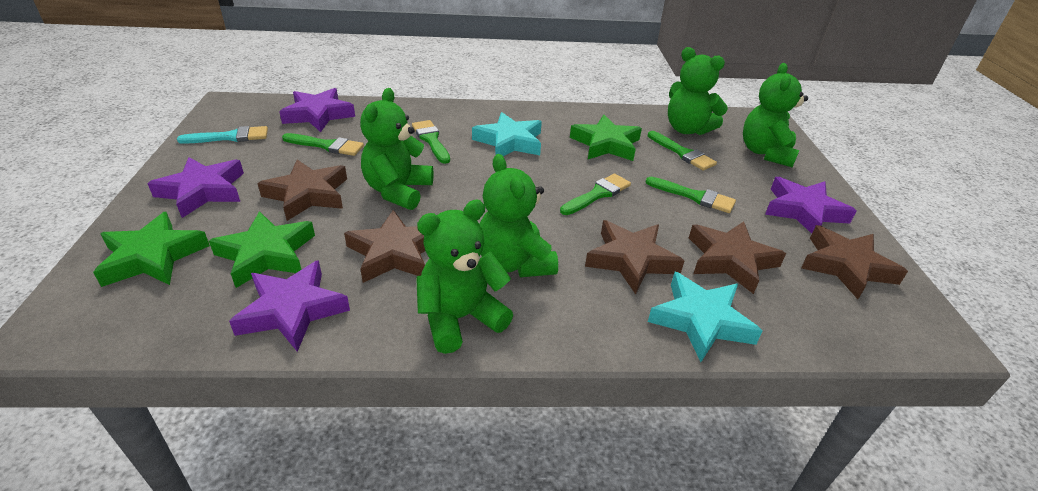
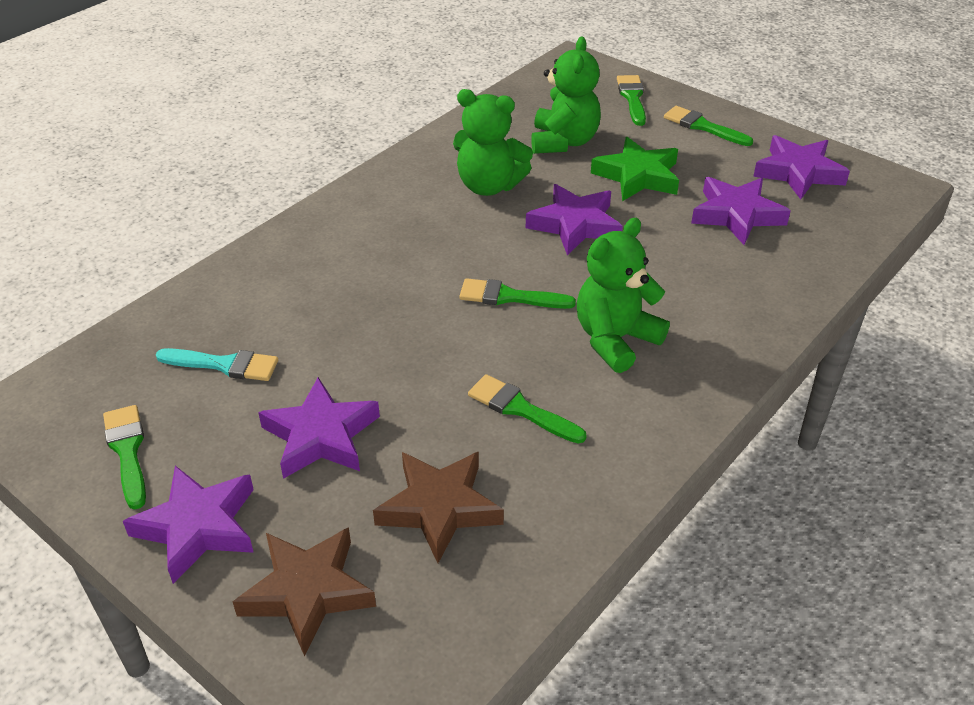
brown star: [257,159,347,221] [344,210,425,283] [585,220,684,294] [689,221,786,294] [801,225,908,299] = 5 -> [233,527,376,657] [373,452,504,563] = 2
green star: [93,212,210,287] [209,211,315,288] [570,115,642,161] = 3 -> [591,137,679,201] = 1
green teddy bear: [360,88,433,210] [416,200,513,354] [479,154,558,277] [668,47,728,135] [743,63,808,167] = 5 -> [453,89,533,196] [531,36,601,154] [577,218,670,373] = 3
purple star: [147,157,244,218] [229,260,350,352] [279,88,355,132] [765,177,857,234] = 4 -> [123,466,254,584] [258,377,380,479] [526,184,623,255] [691,177,791,245] [753,135,850,199] = 5
turquoise star: [472,112,542,156] [648,272,762,362] = 2 -> none = 0

